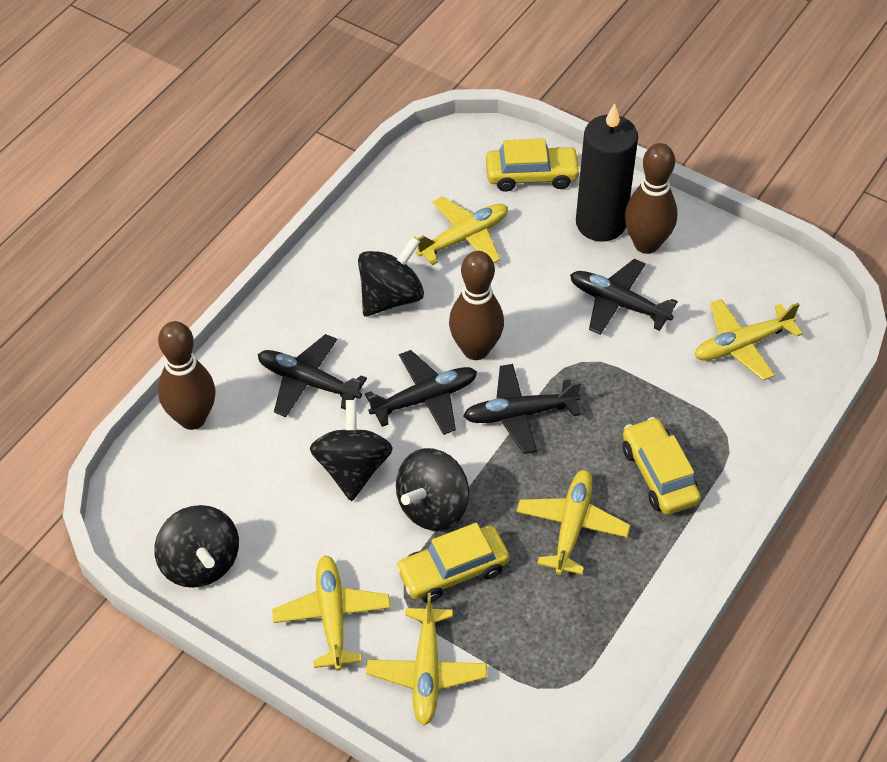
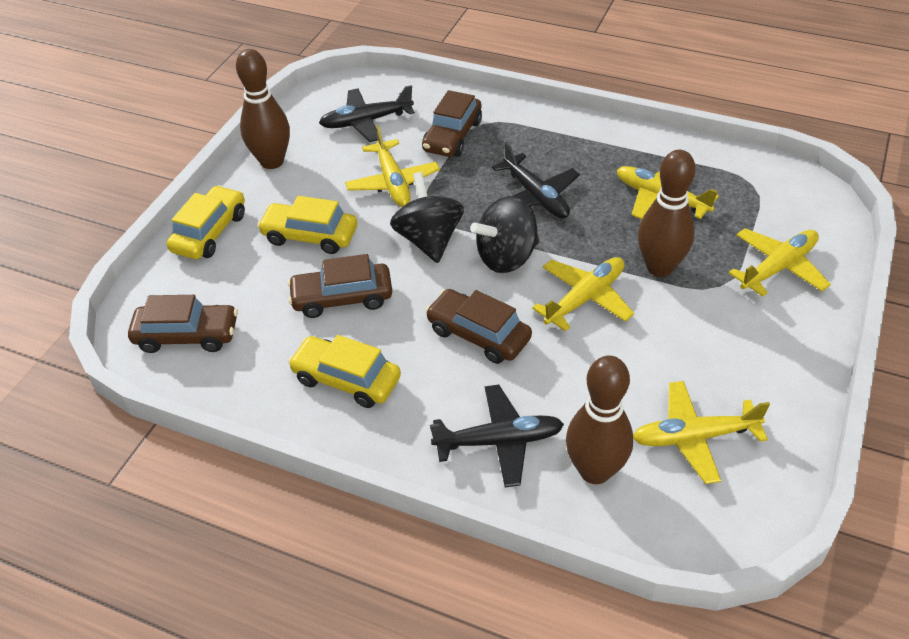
black candle: [576,103,638,242] = 1 -> none = 0
black plane: [258,334,367,417] [365,350,477,435] [463,364,581,454] [570,259,678,335] = 4 -> [319,85,415,142] [430,385,564,487] [492,142,580,218] = 3
black spinning top: [154,505,239,588] [310,400,393,501] [358,236,424,317] [396,448,469,531] = 4 -> [390,172,464,263] [470,196,539,273] = 2
brown car: none = 0 -> [128,295,238,353] [288,254,392,318] [422,90,482,157] [425,289,532,364] = 4

